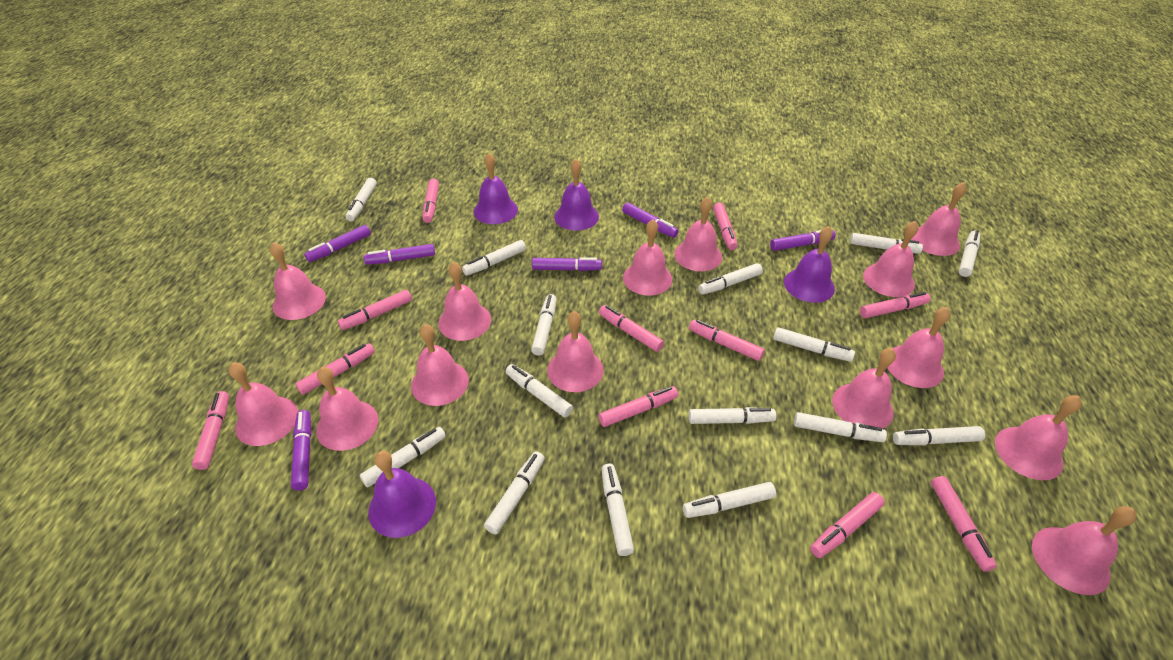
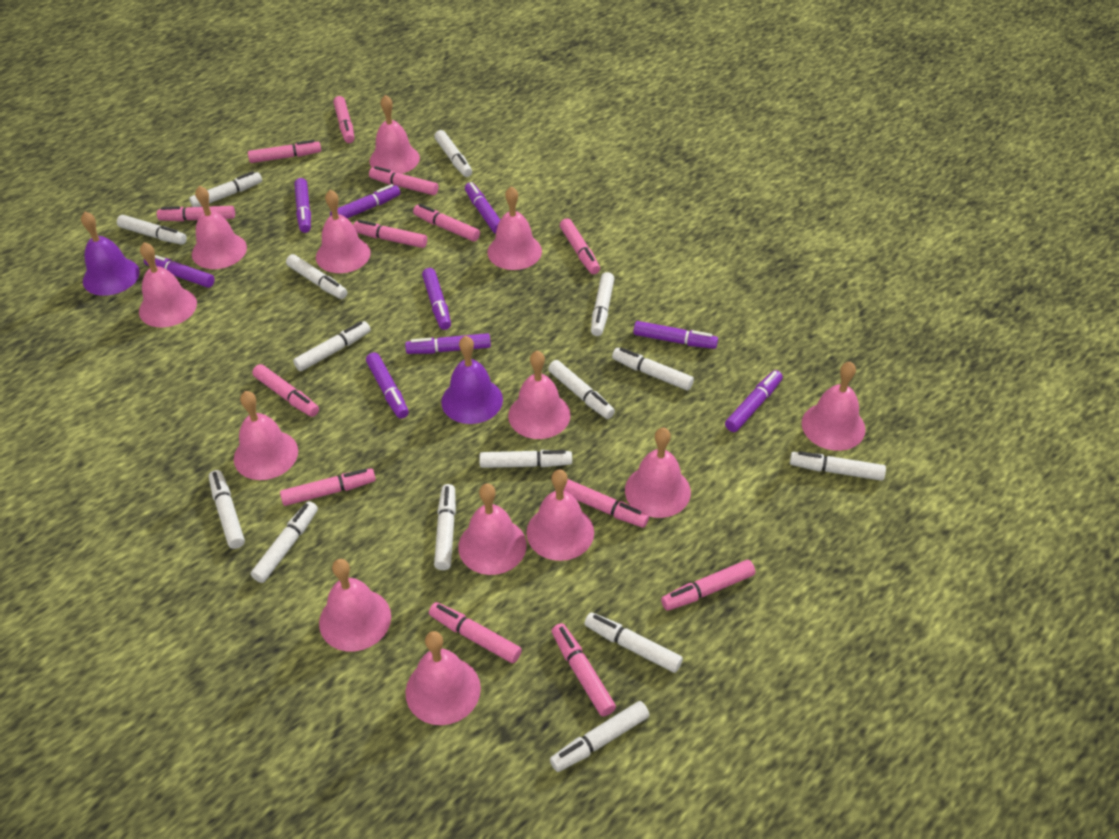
pink bell: [229,363,298,446] [270,242,326,320] [316,367,378,451] [411,324,469,406] [438,262,491,341] [547,311,604,392] [623,220,672,296] [674,197,722,271] [832,348,896,429] [863,221,919,297] [887,307,950,388] [911,182,967,256] [995,395,1082,480] [1032,506,1137,595] = 14 -> [139,242,197,327] [192,186,247,269] [234,391,298,480] [316,190,371,273] [319,559,391,651] [369,95,420,174] [405,631,481,725] [458,483,527,575] [487,186,542,270] [508,351,570,439] [526,469,594,561] [625,427,691,518] [802,361,865,451] = 13
pink marker: [192,391,229,470] [296,343,375,395] [338,290,412,330] [423,179,439,223] [598,386,678,427] [599,305,664,352] [689,320,765,361] [713,203,738,250] [810,492,885,558] [860,292,930,318] [931,476,997,572] = 11 -> [157,206,235,221] [248,140,321,163] [252,364,319,417] [280,468,376,506] [333,96,354,143] [353,220,427,248] [369,166,438,195] [413,204,480,242] [429,602,522,663] [552,623,616,717] [560,218,600,274] [564,479,649,528] [661,560,755,610] = 13
purple bell: [368,451,436,538] [474,153,518,224] [554,159,599,231] [784,226,835,303] = 4 -> [81,212,140,296] [441,336,503,424] = 2
purple marker: [291,410,311,491] [304,225,371,262] [364,244,435,265] [532,257,602,271] [622,203,679,238] [770,230,835,251] = 6 -> [144,255,215,288] [294,178,311,233] [330,184,401,218] [366,352,409,419] [405,333,491,354] [422,268,451,330] [465,182,500,234] [633,321,718,349] [725,370,783,432] = 9

